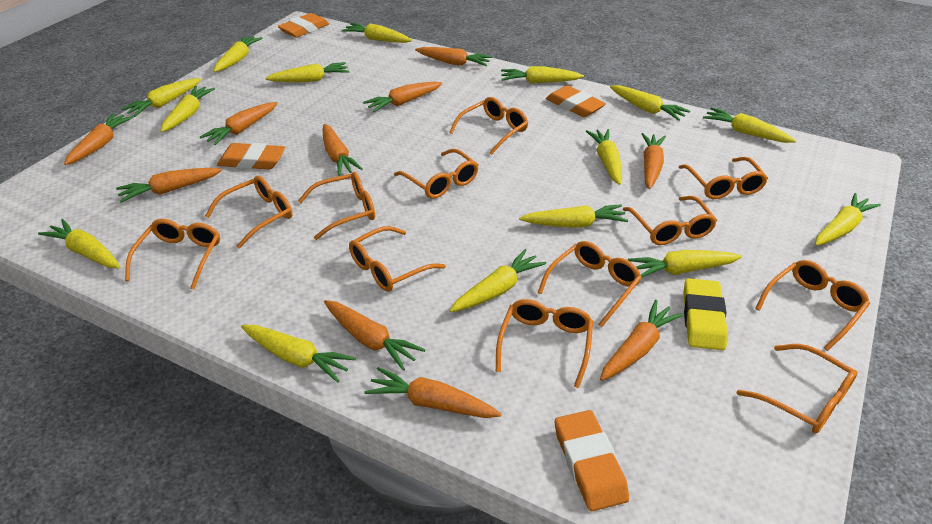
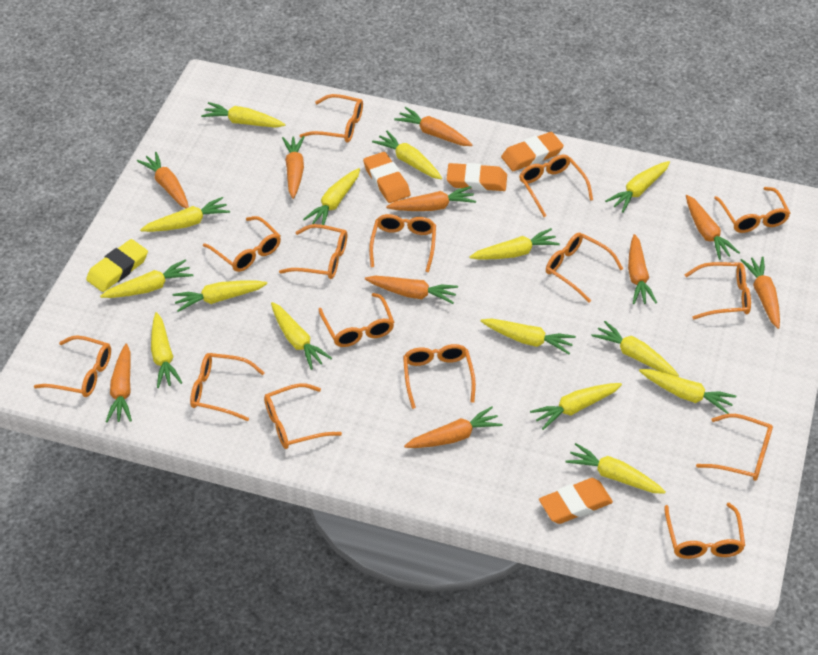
orange glasses: [125,219,220,289] [205,176,293,249] [298,172,375,240] [349,226,446,292] [394,149,478,199] [449,97,528,155] [496,299,593,388] [537,241,642,327] [623,196,717,245] [679,157,768,199] [737,344,858,434] [755,260,870,351] = 12 -> [34,335,111,397] [190,353,265,421] [203,216,281,272] [264,383,342,449] [279,224,347,279] [299,94,363,142] [318,293,394,347] [369,214,436,272] [403,344,476,409] [519,155,593,217] [546,233,623,303] [664,503,745,559] [685,262,751,320] [696,414,773,481] [714,187,790,233] = 15

